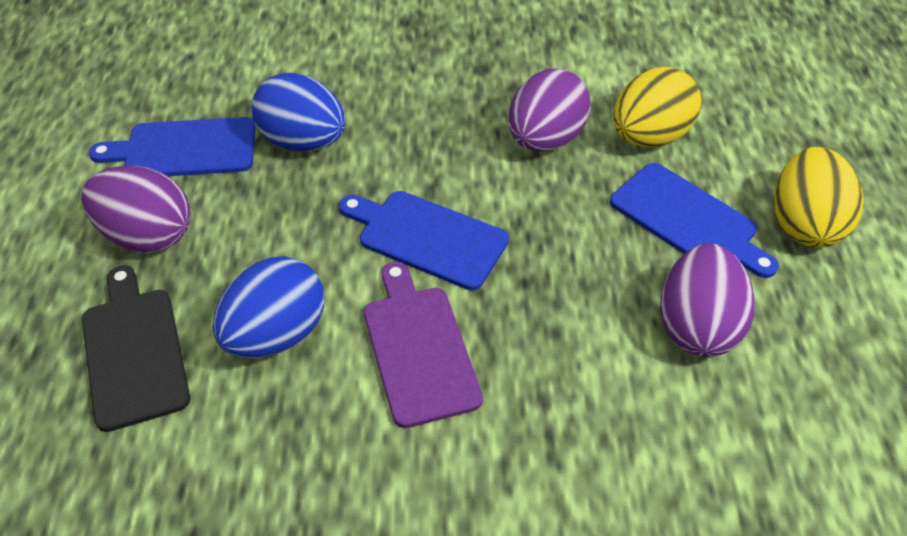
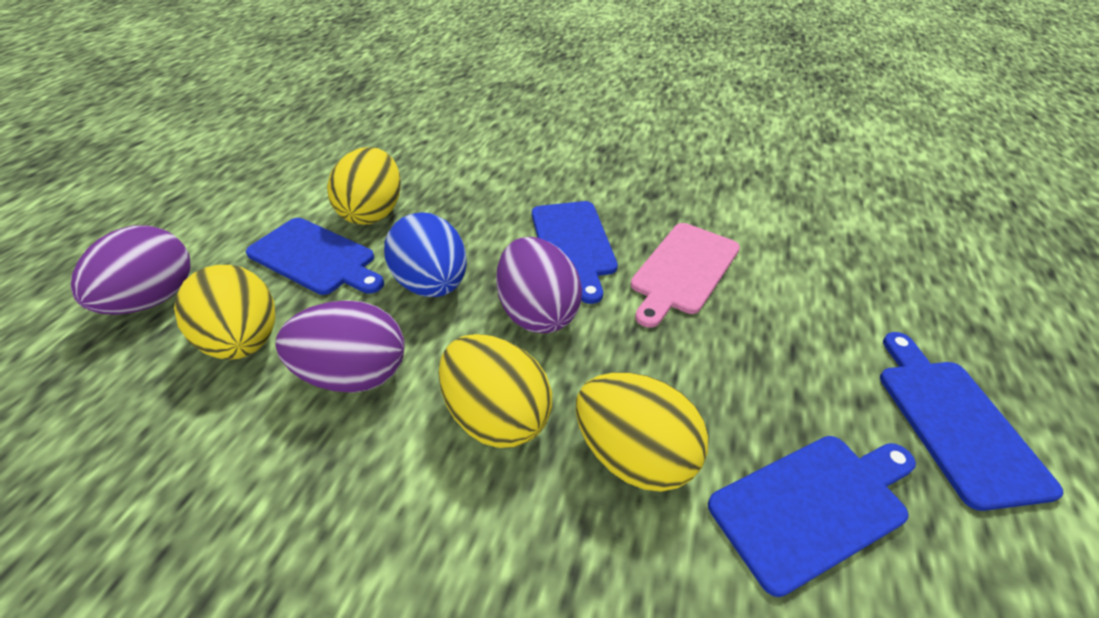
black cutting board: [82,265,190,432] = 1 -> none = 0
blue cutting board: [89,117,256,176] [339,191,509,290] [610,163,779,278] = 3 -> [246,218,384,295] [532,201,618,304] [708,436,916,597] [880,332,1064,511] = 4
blue egg: [213,256,324,358] [252,73,346,151] = 2 -> [384,212,467,297] = 1
pink cutting board: none = 0 -> [631,223,740,328] = 1
purple cutting board: [364,261,483,428] = 1 -> none = 0
yellow egg: [613,67,701,147] [774,147,864,248] = 2 -> [174,265,276,360] [327,147,401,225] [438,334,552,448] [576,372,709,492] = 4

